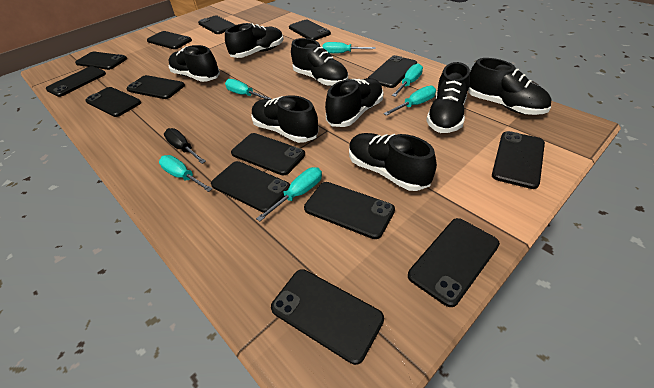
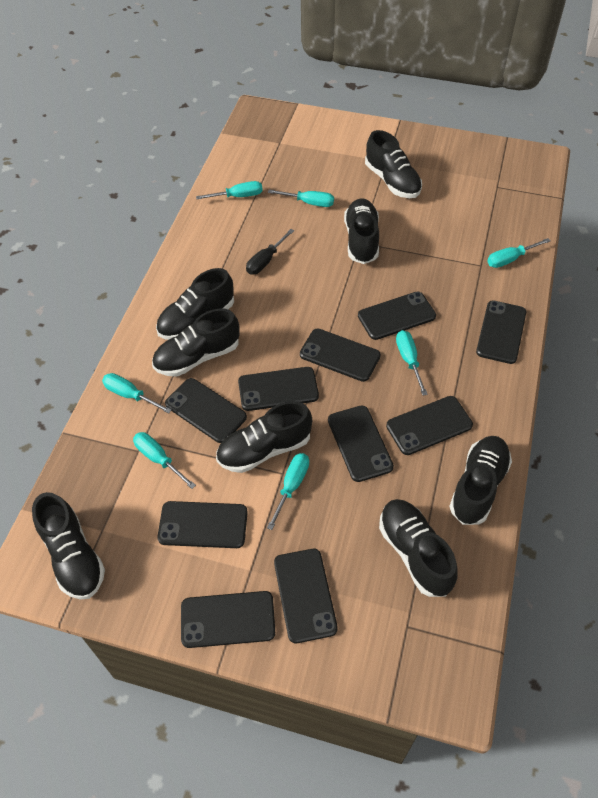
black phone: [46,66,106,97] [75,52,127,70] [86,87,141,117] [126,75,185,99] [147,31,192,49] [198,15,235,34] [211,161,290,213] [231,133,305,175] [271,269,384,365] [289,19,331,40] [304,182,395,239] [368,55,417,88] [408,218,500,307] [492,131,545,189] = 14 -> [157,501,248,548] [165,378,247,443] [181,591,275,648] [238,367,319,411] [274,549,338,643] [300,329,381,382] [328,406,394,482] [358,292,436,340] [386,396,473,455] [476,300,526,364] = 10
turquoise screwdriver: [159,155,213,192] [225,79,271,99] [256,167,322,222] [323,42,376,54] [383,86,436,116] [392,63,423,97] = 6 -> [102,373,172,414] [133,432,196,489] [196,181,263,199] [267,453,309,530] [268,190,334,207] [396,330,428,396] [487,238,550,268] = 7

